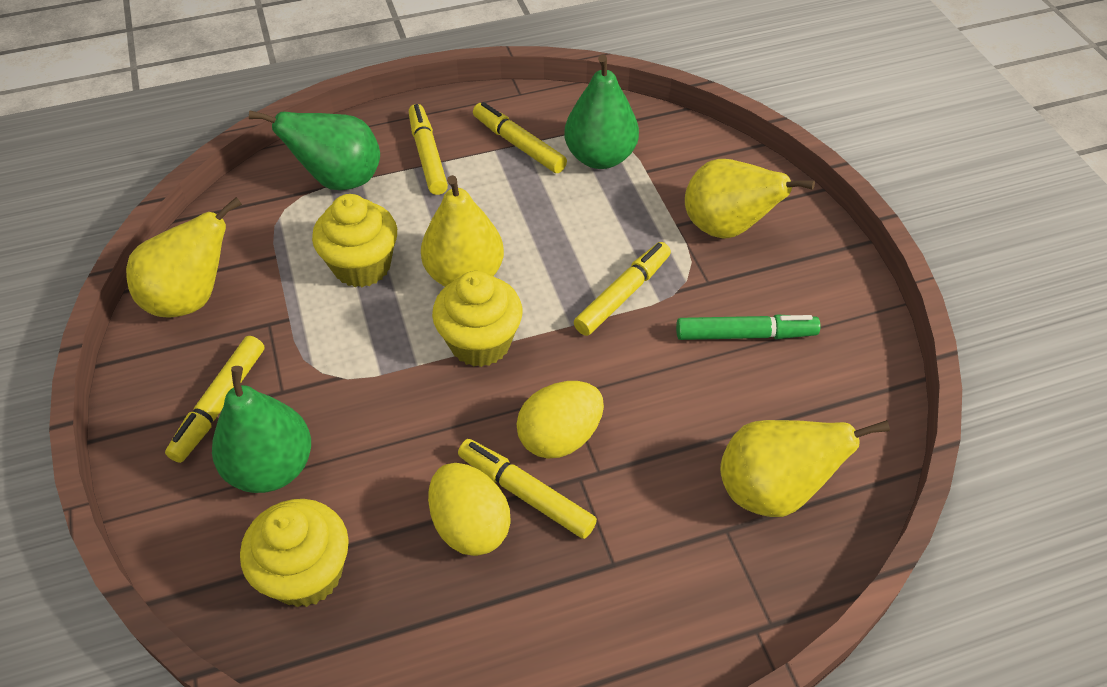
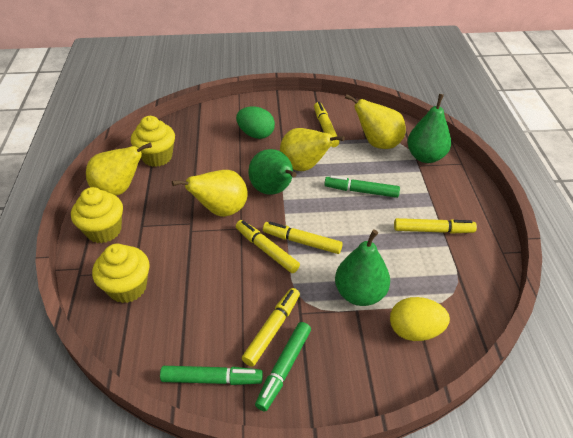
green egg: none = 0 -> [236,106,275,139] = 1
green marker: [676,314,821,340] = 1 -> [160,366,263,385] [255,322,311,412] [324,176,400,198] = 3
yellow egg: [428,463,511,556] [516,381,604,458] = 2 -> [390,297,450,341] = 1

